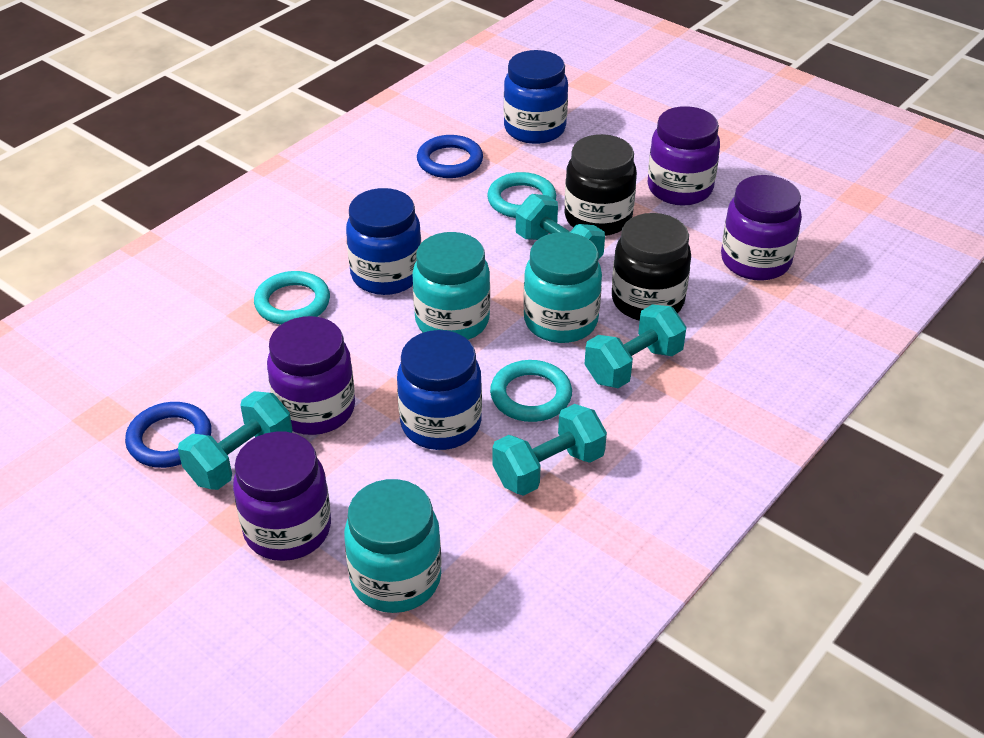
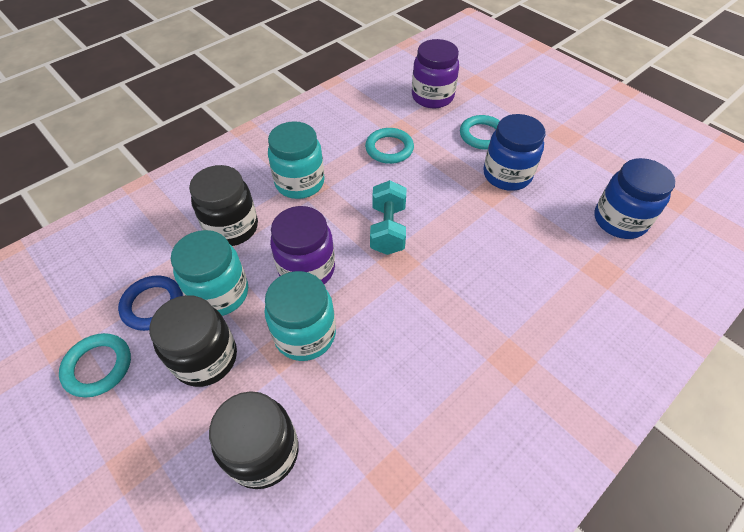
black jar: [565,134,637,236] [612,213,691,321] = 2 -> [149,295,237,387] [189,165,258,246] [209,391,299,489] = 3
blue jar: [346,188,421,295] [397,330,482,450] [504,50,568,144] = 3 -> [483,114,546,191] [594,158,675,239] = 2
blue ring: [125,402,212,468] [417,135,483,178] = 2 -> [118,275,183,331] = 1
purple jar: [233,432,331,561] [267,316,355,435] [648,106,720,206] [721,175,802,281] = 4 -> [270,206,335,284] [412,39,459,108] = 2
turquoise dumbbell: [178,391,292,490] [492,404,607,496] [516,194,605,260] [585,304,687,388] = 4 -> [370,180,406,255] = 1

